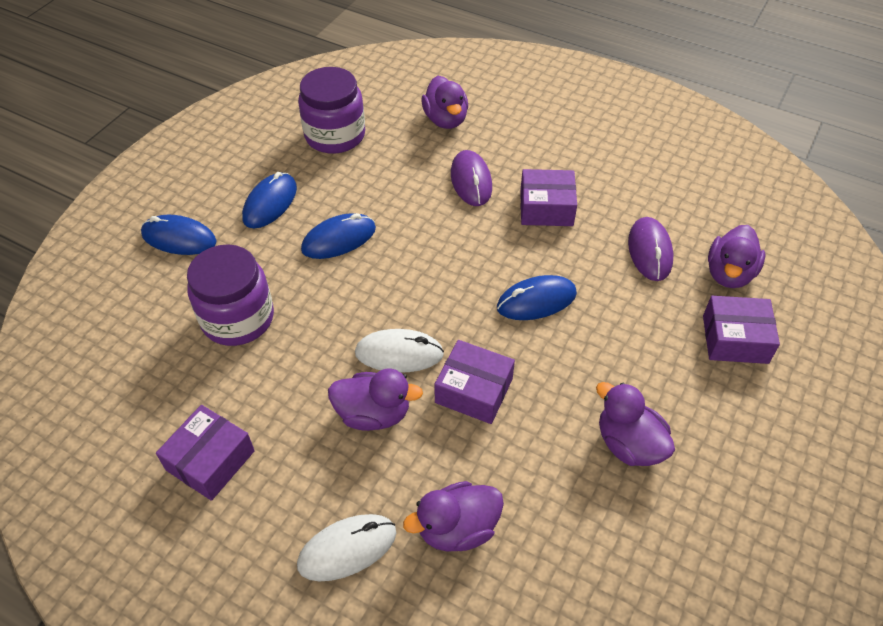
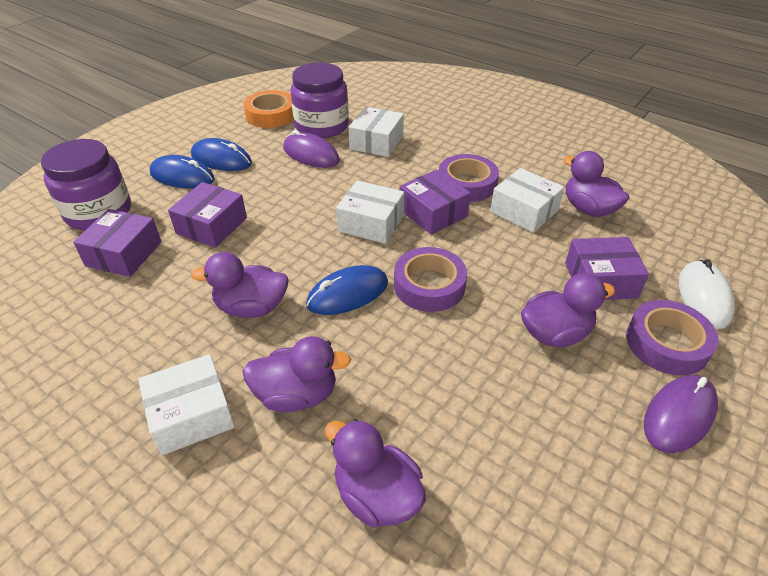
blue mouse: [141,215,217,255] [242,172,297,228] [301,213,376,259] [497,275,577,320] = 4 -> [150,155,214,189] [191,138,252,171] [306,265,388,315] = 3
orange tape: none = 0 -> [244,90,294,128] = 1
purple tape: none = 0 -> [394,247,467,312] [439,154,499,202] [626,300,718,375] = 3
white box: none = 0 -> [138,354,235,455] [336,180,404,244] [349,107,404,157] [490,168,564,233] = 4
white mouse: [297,514,396,581] [355,329,444,372] = 2 -> [679,259,735,329] = 1

